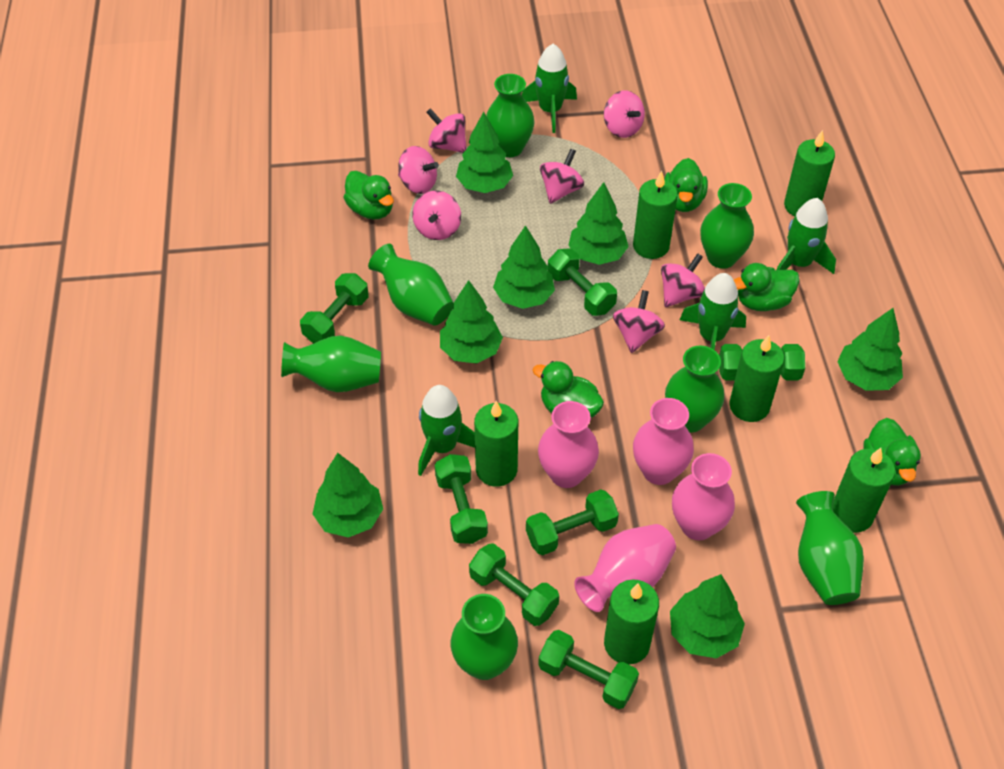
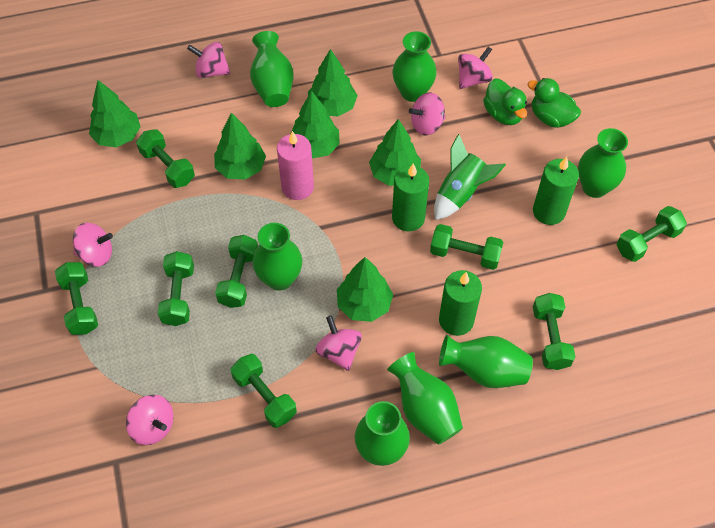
green candle: [474,401,518,487] [604,579,659,665] [633,171,678,259] [729,335,784,422] [784,130,835,216] [832,448,895,533] = 6 -> [392,164,429,231] [439,270,482,336] [533,157,579,225] = 3
green duck: [343,171,394,220] [532,361,604,418] [664,158,708,212] [734,263,800,311] [863,418,921,486] = 5 -> [483,78,527,125] [527,78,581,128] = 2
green dumbbell: [300,273,368,344] [435,454,488,544] [469,543,559,626] [526,489,619,555] [538,630,639,709] [548,249,617,316] [719,344,805,381] = 7 -> [55,262,98,335] [136,129,195,188] [158,251,194,326] [215,235,258,308] [231,354,297,428] [430,224,503,270] [533,293,575,370] [616,206,687,262] = 8
green rocket: [418,385,475,476] [522,44,577,133] [680,273,746,350] [777,198,836,274] = 4 -> [434,134,506,220] = 1
green tree: [313,453,383,537] [440,280,503,364] [456,112,513,193] [493,225,555,309] [568,182,629,265] [670,574,745,659] [837,308,903,391] = 7 -> [89,80,141,147] [214,113,266,180] [291,91,340,158] [308,49,358,116] [337,257,393,322] [369,119,421,186] = 6
pink candle: none = 0 -> [277,131,314,200] = 1
pink spinning top: [398,146,439,194] [412,191,461,240] [426,108,467,153] [540,149,584,204] [604,91,645,138] [613,290,665,353] [661,253,705,307] = 7 -> [73,223,113,267] [126,395,174,445] [187,42,230,78] [315,315,362,371] [409,93,446,135] [458,47,493,89] = 6
pink vase: [538,401,599,488] [574,524,676,612] [633,398,694,485] [672,453,735,540] = 4 -> none = 0

